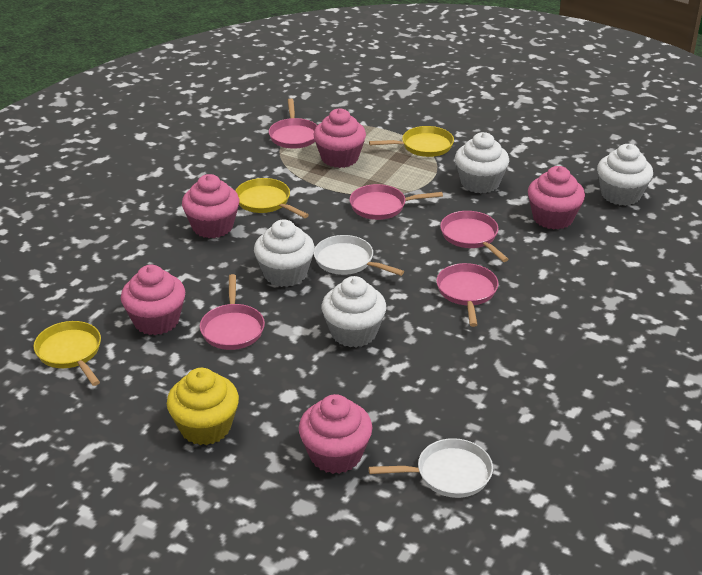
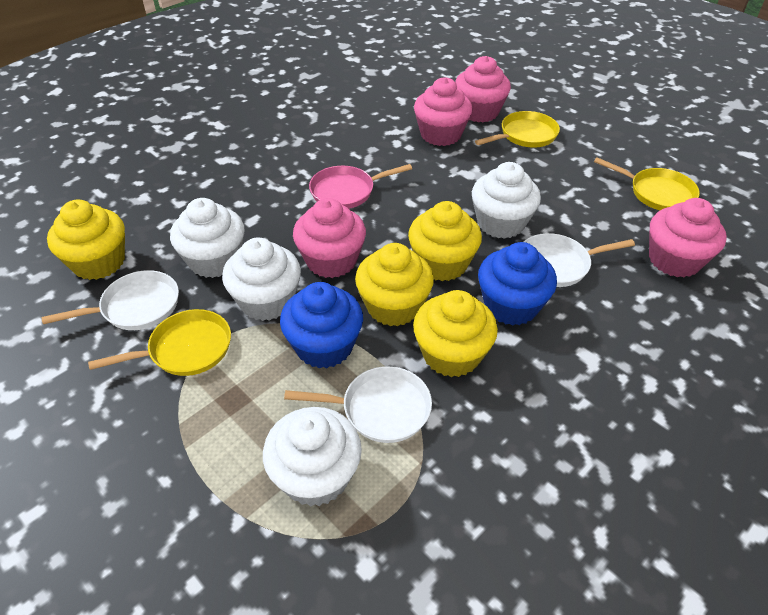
blue cupcake: none = 0 -> [280,282,363,368] [478,242,557,326] = 2
pink cupcake: [121,265,185,335] [182,174,239,238] [299,394,372,474] [314,108,366,168] [528,166,585,230] = 5 -> [293,198,366,278] [414,77,473,146] [455,56,511,123] [649,198,727,277] = 4
pink pan: [200,274,265,350] [269,98,317,149] [350,184,443,220] [436,263,498,327] [440,211,509,262] = 5 -> [309,164,412,209] = 1
white pan: [314,235,404,276] [368,438,493,498] = 2 -> [42,270,179,330] [284,366,432,443] [524,233,635,287] = 3
yellow cupcake: [167,368,239,445] = 1 -> [47,200,125,280] [355,243,434,326] [408,201,482,281] [413,290,498,377] = 4

